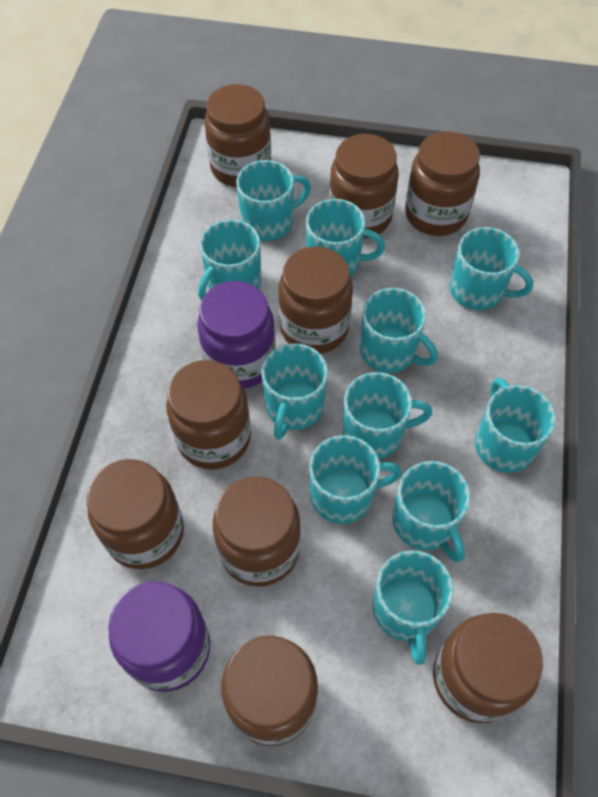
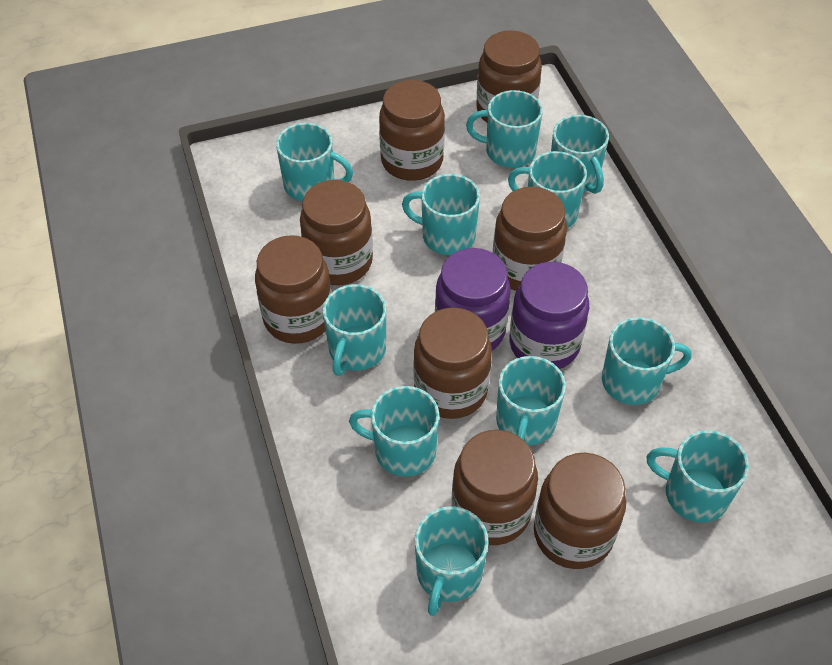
brown jar: [87,459,184,569] [166,360,251,470] [204,84,271,187] [213,476,301,587] [221,636,318,746] [278,246,353,354] [329,134,399,239] [405,131,480,236] [433,613,543,723] = 9 -> [255,235,332,344] [300,180,373,285] [379,80,445,181] [414,307,492,419] [452,430,538,545] [476,30,542,122] [492,187,567,291] [534,453,626,569] = 8

